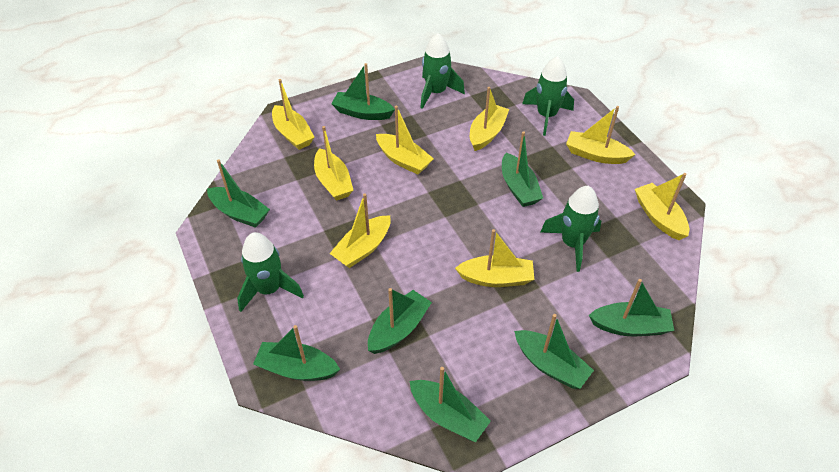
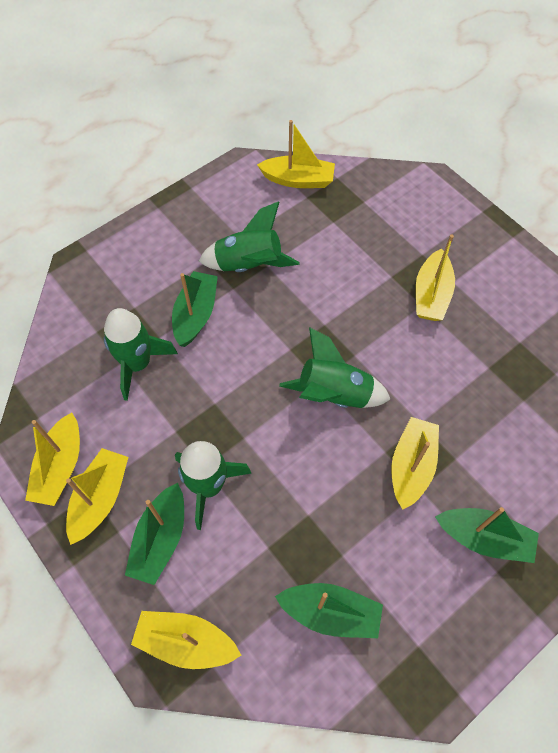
green boat: [207,159,270,228] [253,325,340,381] [331,63,395,120] [368,288,432,354] [410,367,491,442] [502,131,543,207] [514,314,594,389] [589,279,674,336] = 8 -> [125,483,184,585] [172,271,218,347] [275,583,383,638] [435,507,539,563] = 4
yellow boat: [272,79,314,150] [314,126,353,201] [329,193,391,268] [376,106,434,174] [455,229,534,287] [470,87,509,151] [566,106,636,164] [635,173,689,240] = 8 -> [25,413,80,506] [66,448,128,545] [131,611,241,669] [257,120,335,188] [391,417,439,510] [416,235,455,321] = 6

